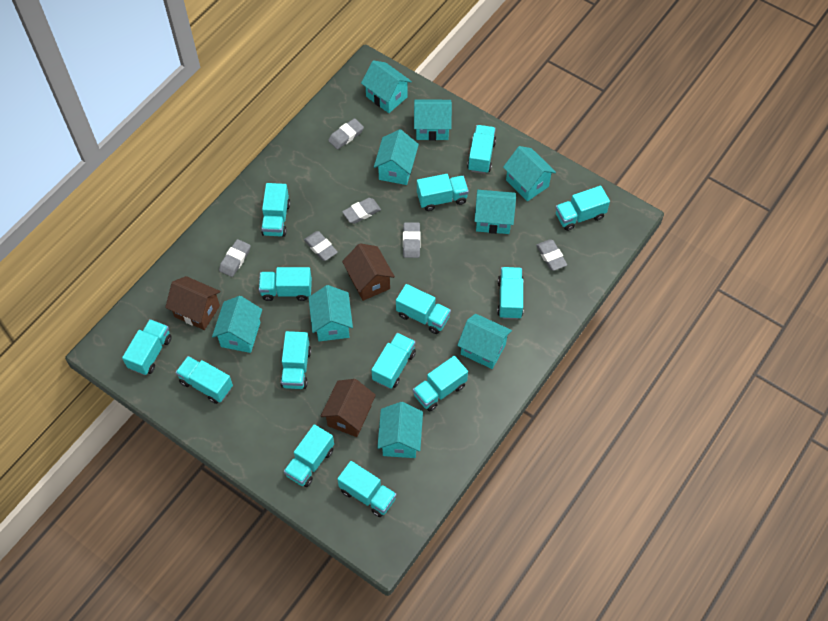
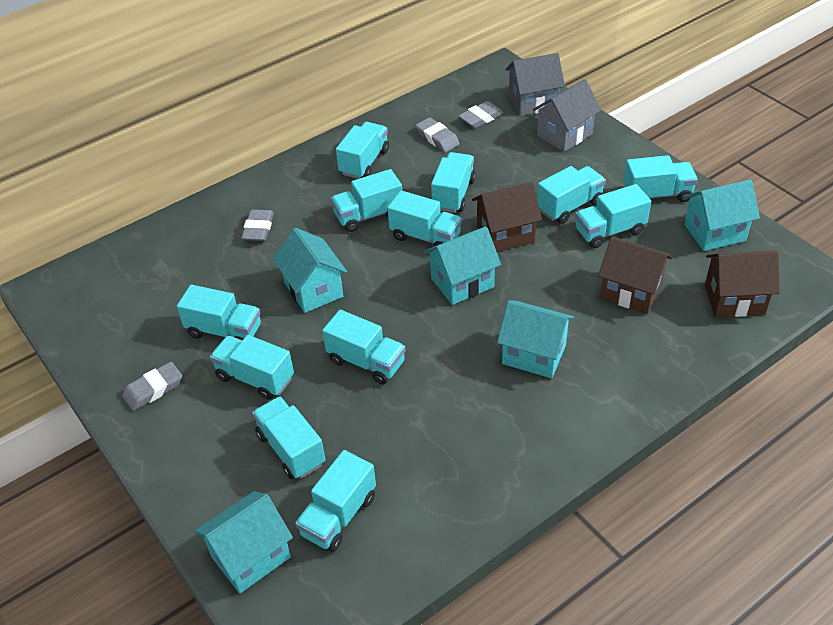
grey eraser: [219,239,251,277] [304,231,338,261] [328,118,364,150] [342,198,381,224] [403,222,421,258] [536,239,567,271] = 6 -> [122,362,182,411] [241,209,274,241] [416,117,460,152] [458,101,504,128] = 4
grey house: none = 0 -> [505,53,565,116] [533,79,601,152] = 2
turquoise house: [212,296,262,353] [309,285,353,341] [361,60,412,113] [374,129,419,185] [377,402,423,458] [414,99,452,141] [457,314,512,369] [475,190,516,234] [503,146,556,201] = 9 -> [195,491,293,594] [273,228,347,313] [424,227,501,305] [497,300,574,378] [684,180,760,251] = 5
turquoise truck: [122,319,172,375] [175,356,233,404] [259,267,312,301] [261,183,290,237] [280,331,311,389] [284,424,334,487] [337,461,397,517] [371,333,416,389] [396,284,451,334] [413,356,468,411] [417,174,469,211] [467,125,496,174] [497,267,524,319] [556,186,610,231] = 14 -> [177,285,261,340] [210,335,294,400] [252,396,326,479] [295,450,376,552] [322,310,406,385] [331,169,402,232] [336,122,389,179] [388,190,462,250] [431,152,476,213] [537,166,606,224] [575,184,651,248] [623,155,698,202] = 12

